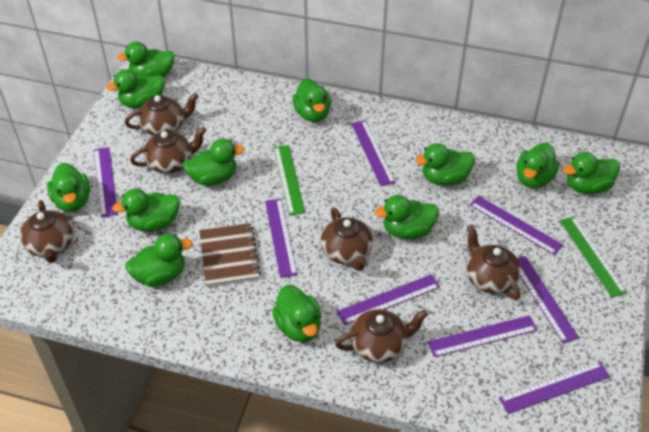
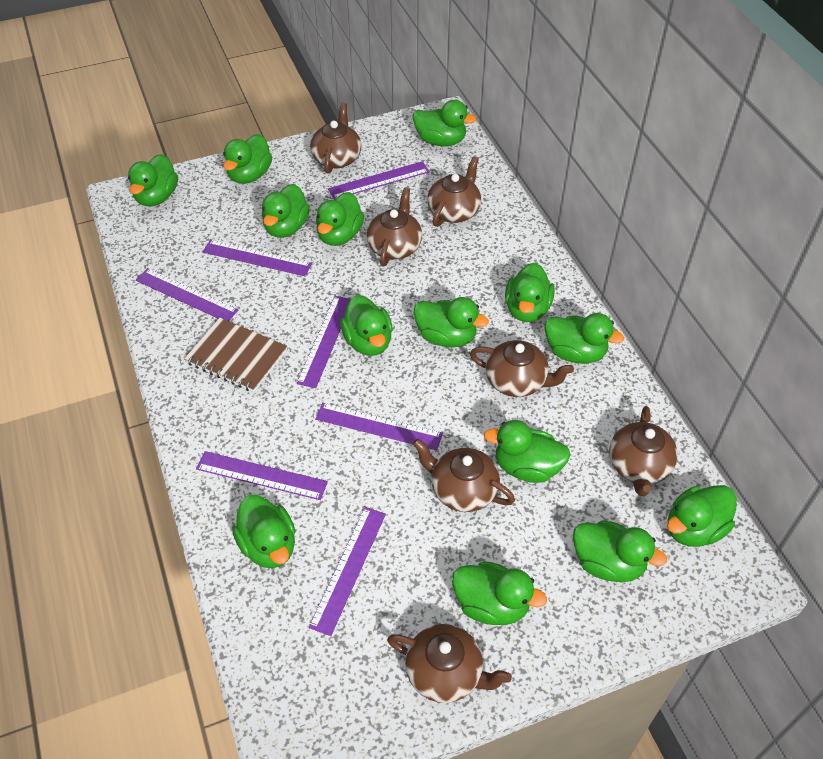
brown teapot: [20,200,74,263] [125,93,199,136] [130,127,207,173] [321,207,373,271] [335,309,428,363] [466,224,521,300] = 6 -> [310,103,361,174] [367,188,422,267] [387,624,512,703] [413,438,515,512] [427,156,481,227] [470,340,574,397] [609,406,678,496] = 7
green duck: [47,163,90,212] [106,69,165,109] [112,189,180,232] [117,41,175,77] [125,233,193,287] [183,138,245,186] [272,285,321,342] [292,78,331,122] [375,195,439,239] [415,143,475,186] [516,143,559,188] [563,152,620,194] = 12 -> [128,154,178,206] [223,134,272,184] [232,495,295,568] [262,184,310,238] [316,192,364,246] [340,295,393,356] [413,100,476,146] [413,297,489,348] [452,561,547,625] [484,420,571,483] [505,263,555,322] [544,313,624,364] [573,520,667,583] [667,485,737,547] = 14
green ruler: [274,145,305,216] [560,216,627,297] = 2 -> none = 0
purple ruler: [94,147,118,218] [265,199,298,278] [337,274,440,325] [351,120,396,186] [427,315,537,357] [469,196,563,255] [499,361,610,414] [517,256,579,343] = 8 -> [136,268,238,321] [196,451,328,500] [203,240,312,276] [297,296,351,388] [309,507,386,636] [315,403,443,450] [328,161,429,200] = 7

